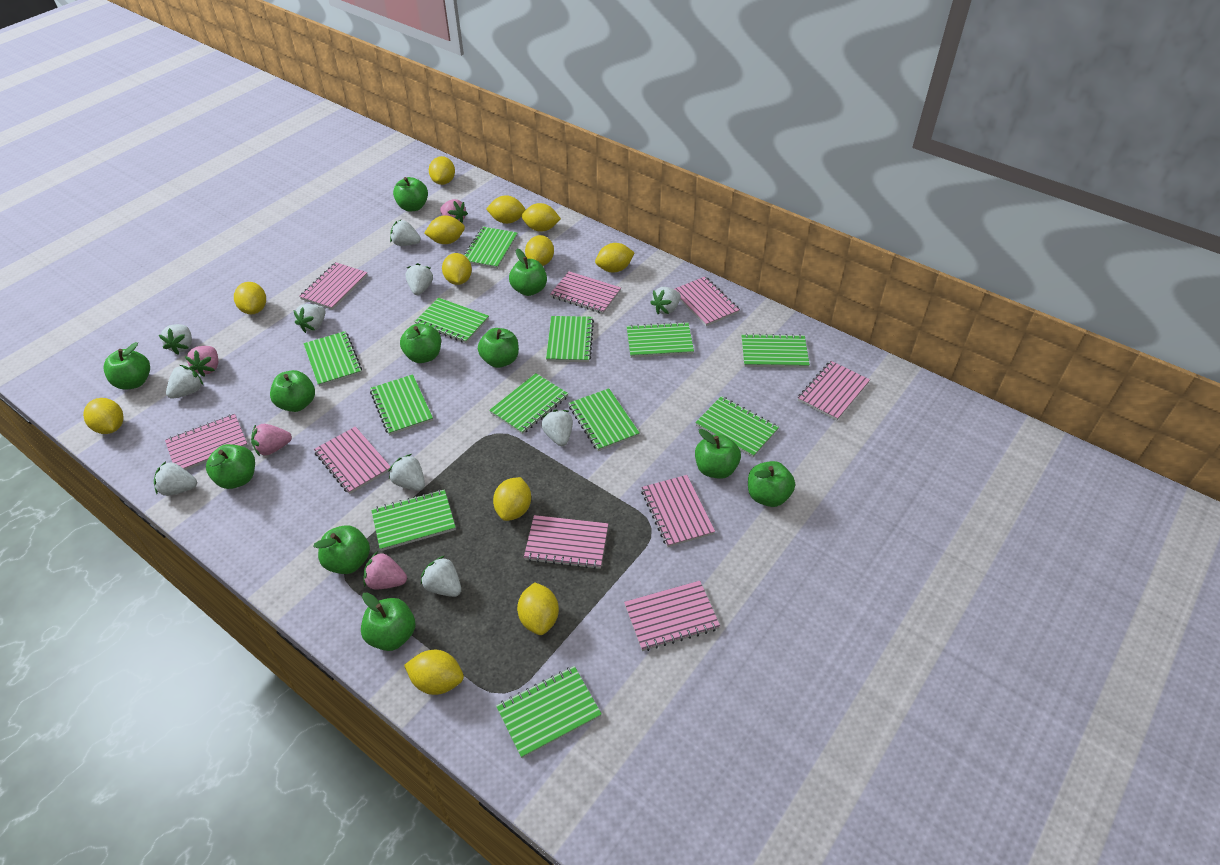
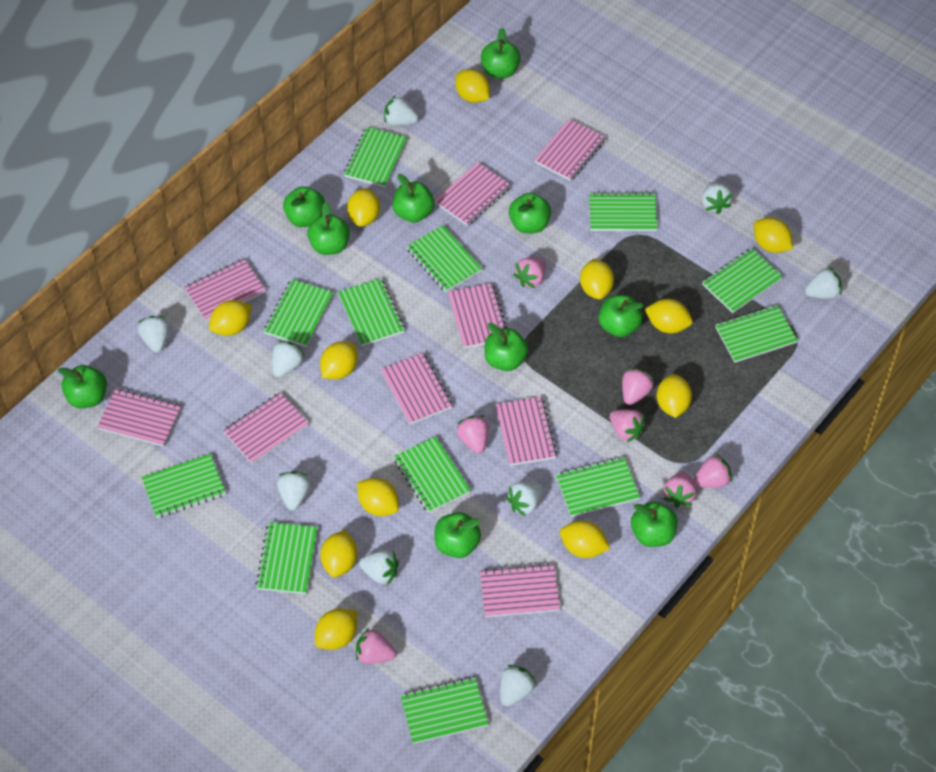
green apple: [104,342,150,390] [206,444,255,489] [270,370,315,412] [313,525,370,574] [361,592,415,651] [393,177,428,211] [400,323,441,363] [478,328,519,368] [509,249,547,296] [695,429,741,479] [748,461,795,507] = 11 -> [58,365,107,408] [283,186,325,227] [307,202,350,255] [392,174,434,222] [434,512,481,558] [481,27,521,78] [484,323,528,371] [509,193,551,233] [599,295,643,337] [631,501,678,547] = 10
pink strawberry: [185,346,218,377] [251,424,292,456] [364,551,407,590] [440,199,468,223] = 4 -> [356,628,397,664] [456,415,489,453] [513,257,546,288] [610,409,646,442] [622,368,654,405] [663,471,696,508] [693,453,732,488] = 7
white strawberry: [154,461,197,496] [159,324,192,355] [166,365,203,399] [293,304,326,333] [389,454,425,491] [390,220,421,246] [406,263,433,295] [421,556,461,597] [541,409,573,446] [650,287,681,314] = 10 -> [138,316,170,352] [272,340,305,377] [277,471,310,510] [359,550,399,585] [384,96,418,126] [500,665,536,707] [506,482,543,516] [702,182,732,214] [805,267,842,299] = 9

